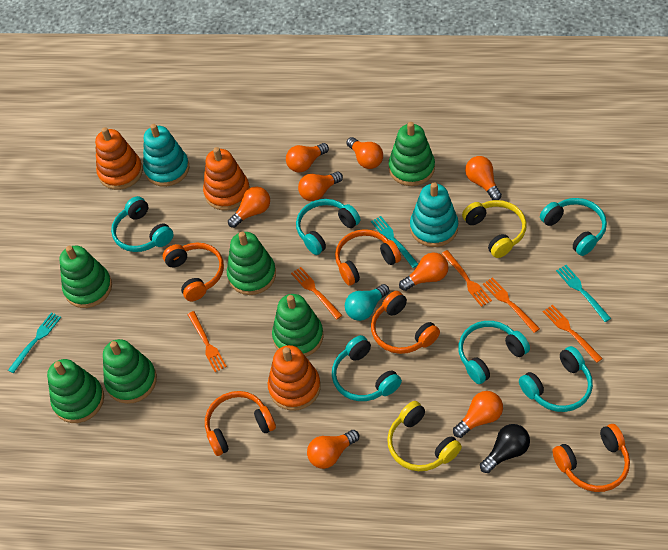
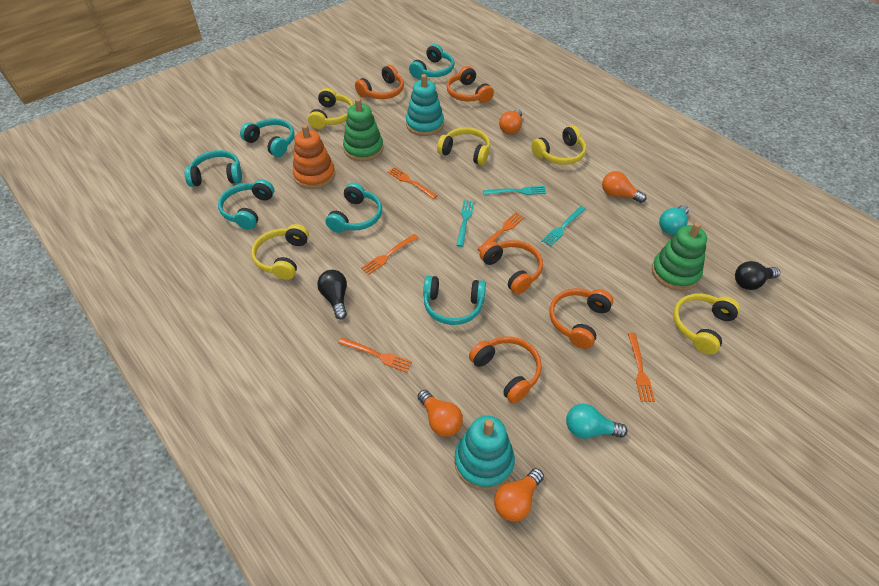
black light bulb: [480,424,530,473] = 1 -> [317,270,347,320] [735,261,780,290] = 2
green stacking toy: [47,359,104,423] [59,246,112,308] [103,339,157,404] [227,232,276,295] [272,294,324,357] [389,122,435,186] = 6 -> [343,98,384,161] [652,222,707,291] = 2
orange light bulb: [228,186,270,228] [286,143,329,172] [298,172,343,201] [307,430,359,469] [346,137,383,169] [399,253,448,291] [453,391,503,438] [465,156,502,200] = 8 -> [418,390,463,437] [494,468,544,522] [499,109,522,135] [602,171,646,203] = 4
orange stacking toy: [95,127,143,190] [203,147,250,210] [268,345,321,411] = 3 -> [293,124,335,189] = 1
turquoise light bulb: [345,284,389,321] = 1 -> [566,403,627,438] [659,205,689,235] = 2
yellow headphones: [387,401,462,471] [462,200,527,258] = 2 -> [251,224,309,280] [308,88,353,129] [437,127,490,165] [531,125,586,165] [673,293,740,355] = 5

